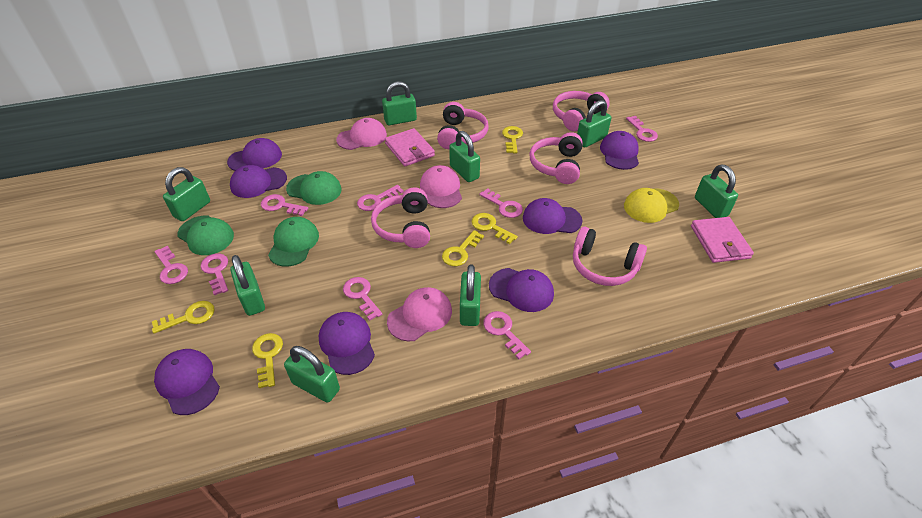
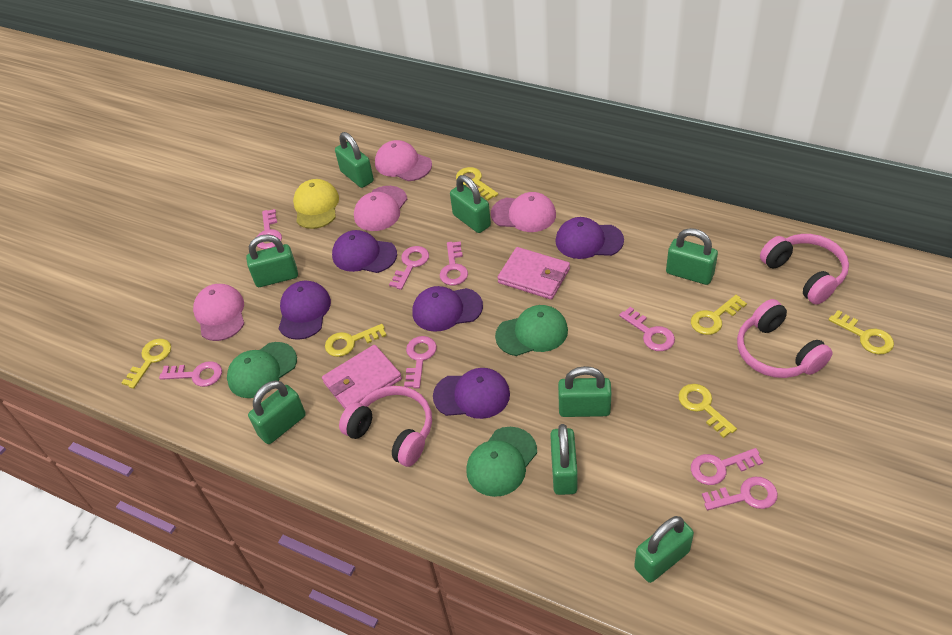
pink cap: [336,118,387,150] [387,287,452,342] [420,165,462,208] = 3 -> [193,284,244,341] [354,186,407,231] [375,140,432,181] [491,192,556,232] = 4
pink headphones: [371,188,430,248] [437,102,489,149] [530,132,583,184] [553,91,610,132] [573,227,647,286] = 5 -> [339,386,432,467] [737,299,833,378] [760,234,849,305] = 3
purple cap: [154,349,220,415] [227,138,282,171] [230,165,287,198] [319,312,375,375] [489,268,554,312] [523,198,583,234] [600,131,639,170] = 7 -> [278,281,331,340] [332,230,397,273] [412,286,483,332] [433,368,510,419] [555,217,624,259] = 5
yellow key: [152,301,215,334] [252,333,283,388] [442,230,484,266] [472,213,518,244] [502,126,523,153] = 5 -> [121,339,171,389] [325,324,387,357] [456,167,498,201] [678,384,737,438] [691,295,747,335] [828,310,894,354] = 6

